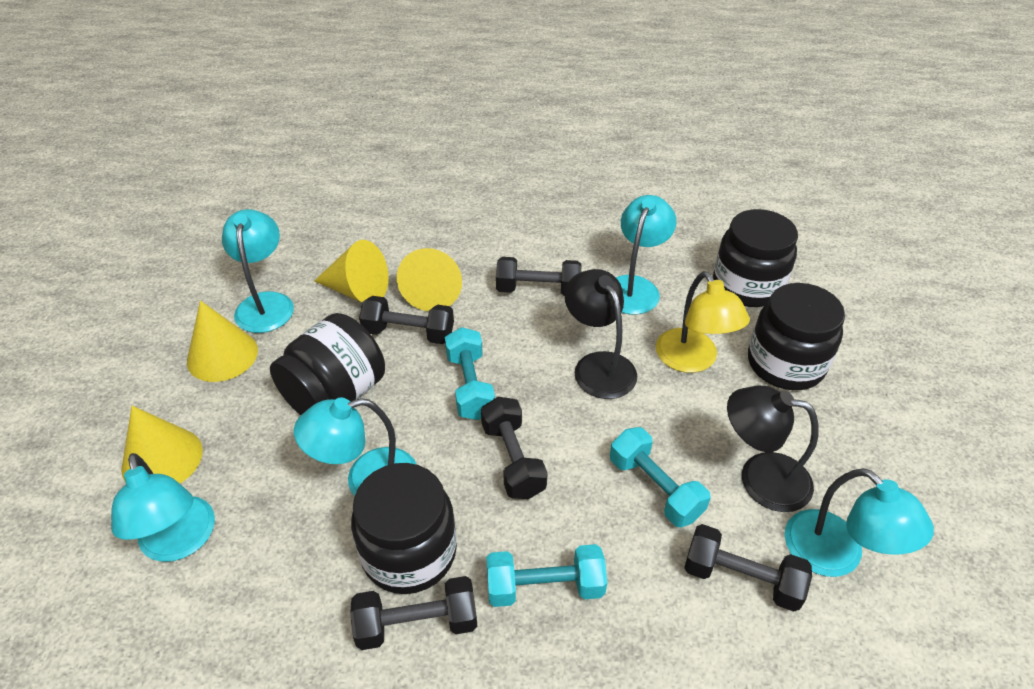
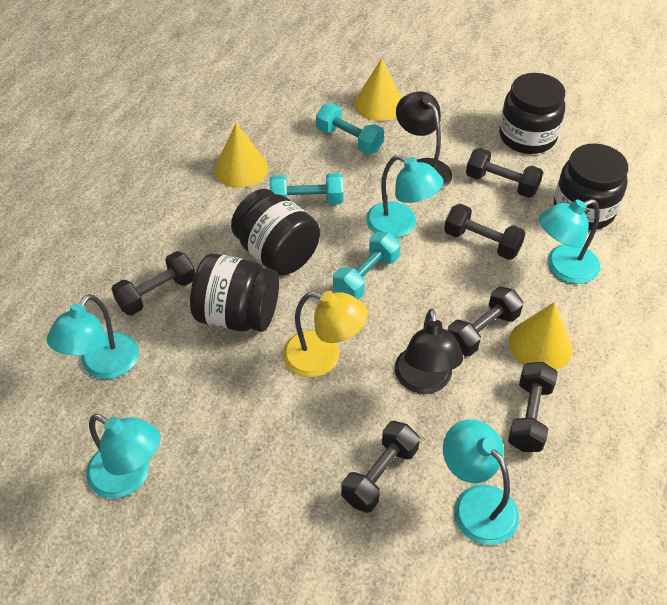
black dumbbell: [350,576,477,650] [359,296,454,344] [481,397,548,499] [496,257,581,295] [684,524,812,612] = 5 -> [112,251,195,315] [341,421,420,513] [444,204,525,260] [448,286,523,356] [466,148,543,198] [508,362,558,452] = 6
yellow cone: [121,406,203,483] [187,300,258,382] [314,240,389,303] [397,248,462,311] = 4 -> [214,123,268,188] [354,58,402,121] [509,302,573,370] = 3

